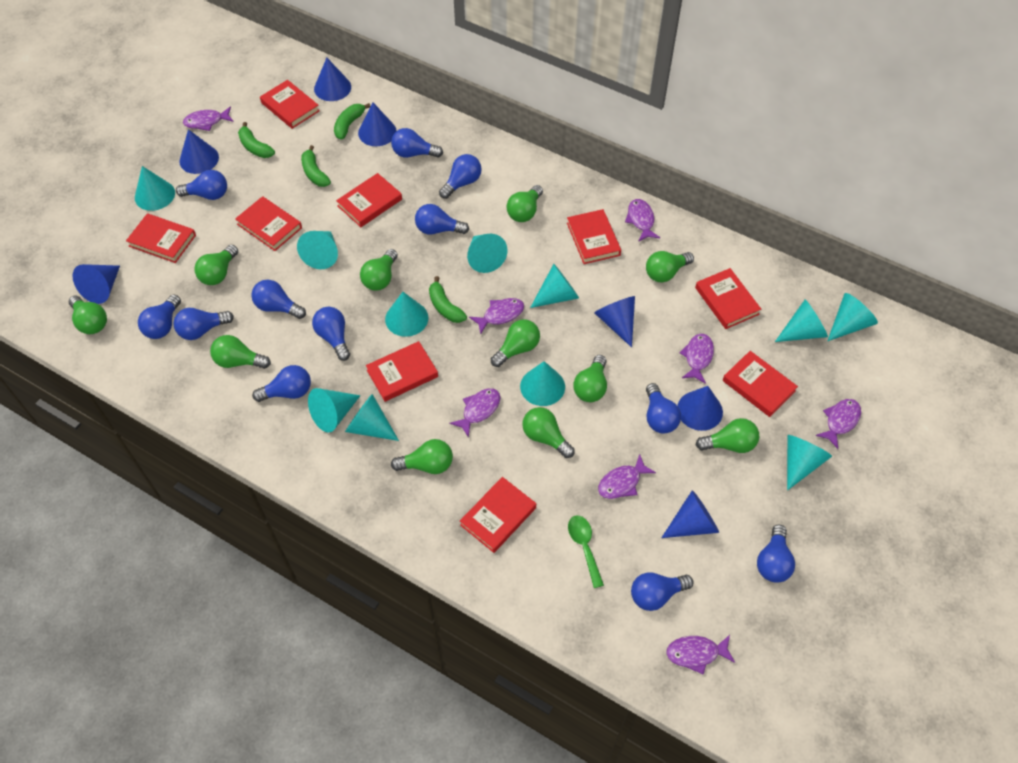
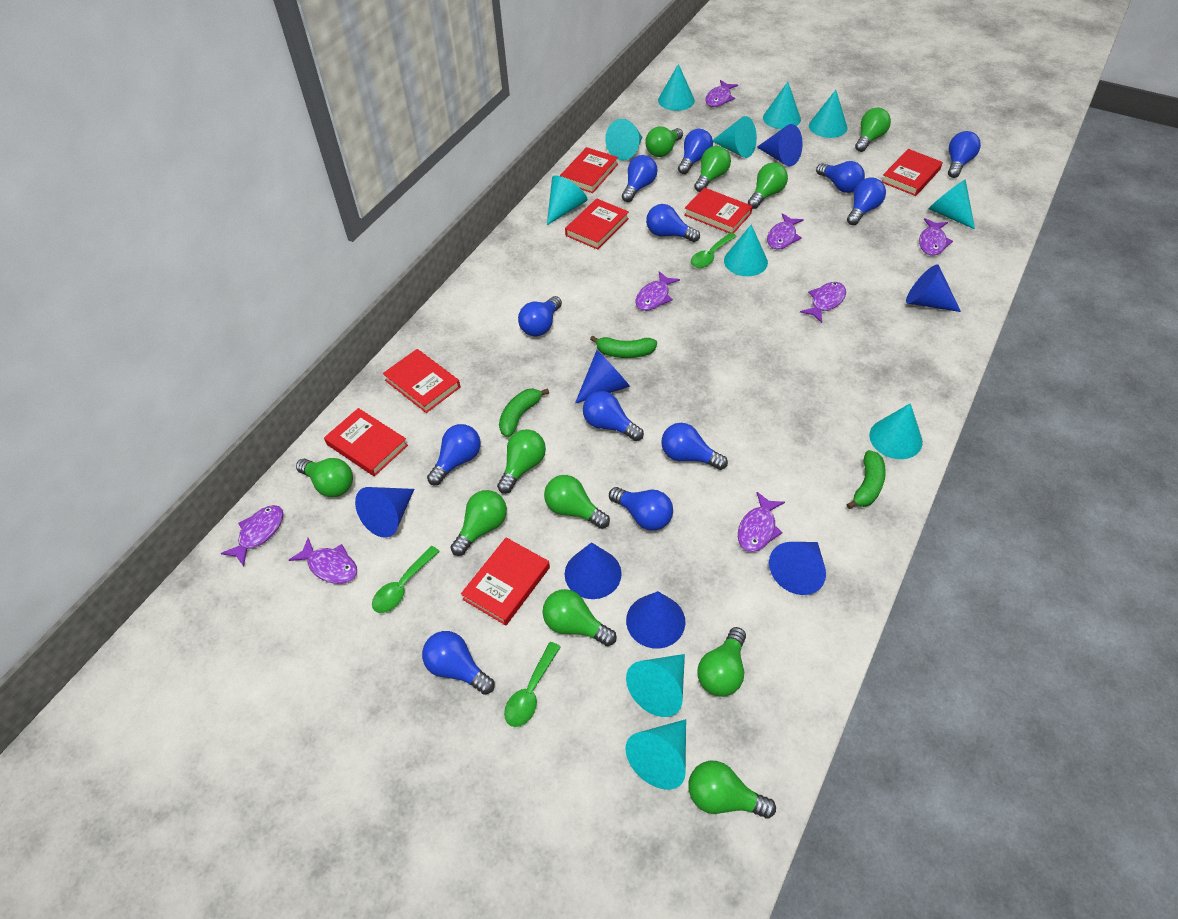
green banana: [238,122,275,158] [301,145,331,187] [334,103,371,140] [429,276,467,323] = 4 -> [499,388,549,437] [590,335,657,358] [846,450,886,509] = 3
green spoon: [568,515,604,588] = 1 -> [372,546,440,613] [504,642,561,727] [691,233,737,268] = 3
red book: [126,213,196,263] [235,196,302,251] [260,80,320,129] [336,173,402,227] [366,341,438,402] [460,477,536,553] [567,209,621,264] [695,268,761,329] [722,351,798,417] = 9 -> [324,408,408,476] [383,349,460,413] [461,538,550,625] [560,147,618,193] [565,198,629,250] [684,187,753,234] [881,149,943,196] = 7

